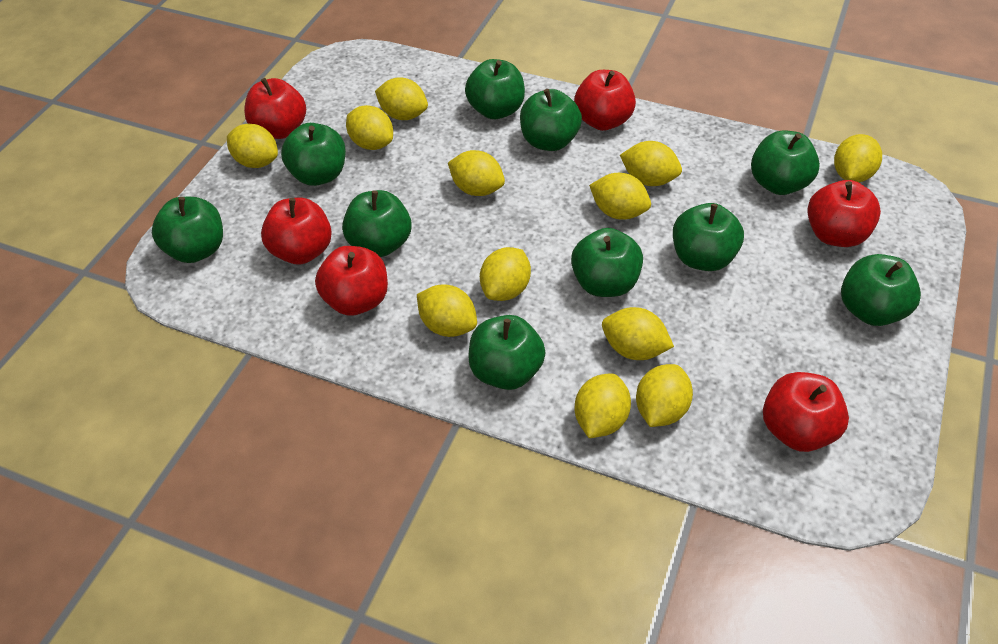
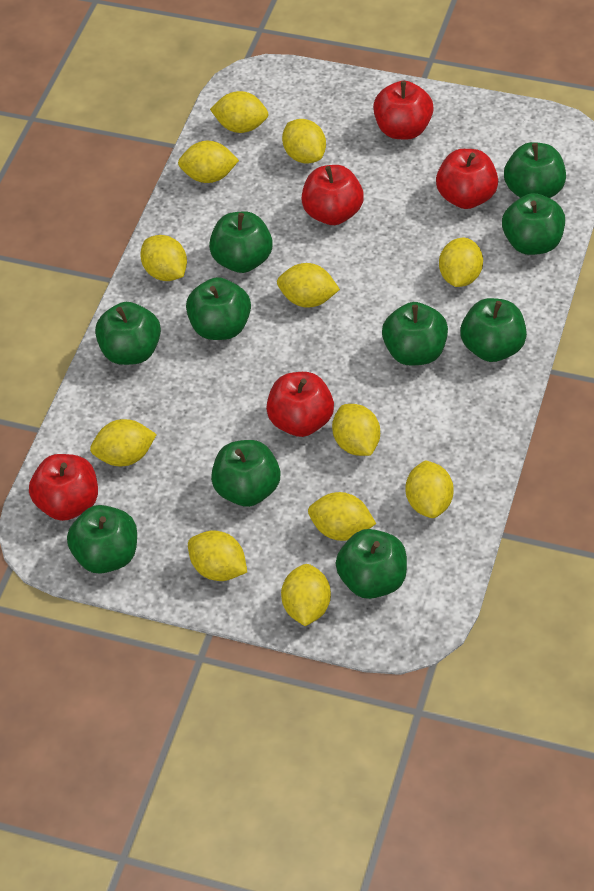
red apple: [244,78,306,139] [261,198,332,265] [315,246,388,316] [574,70,636,131] [763,372,849,452] [807,180,881,247] = 6 -> [29,454,98,521] [266,372,334,437] [301,165,364,225] [373,81,434,140] [436,149,498,209] = 5

